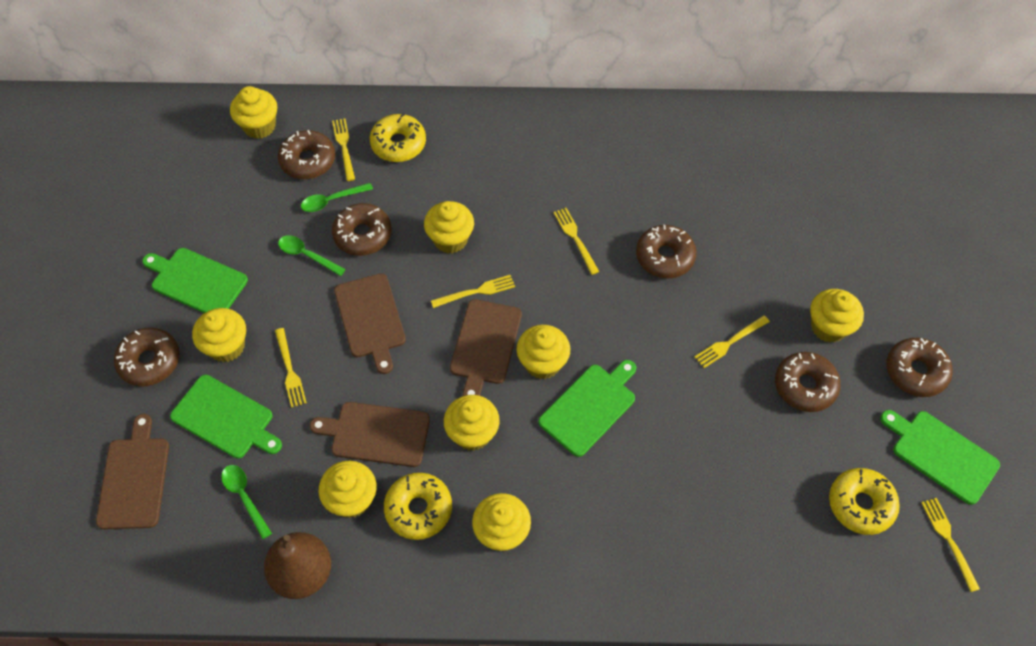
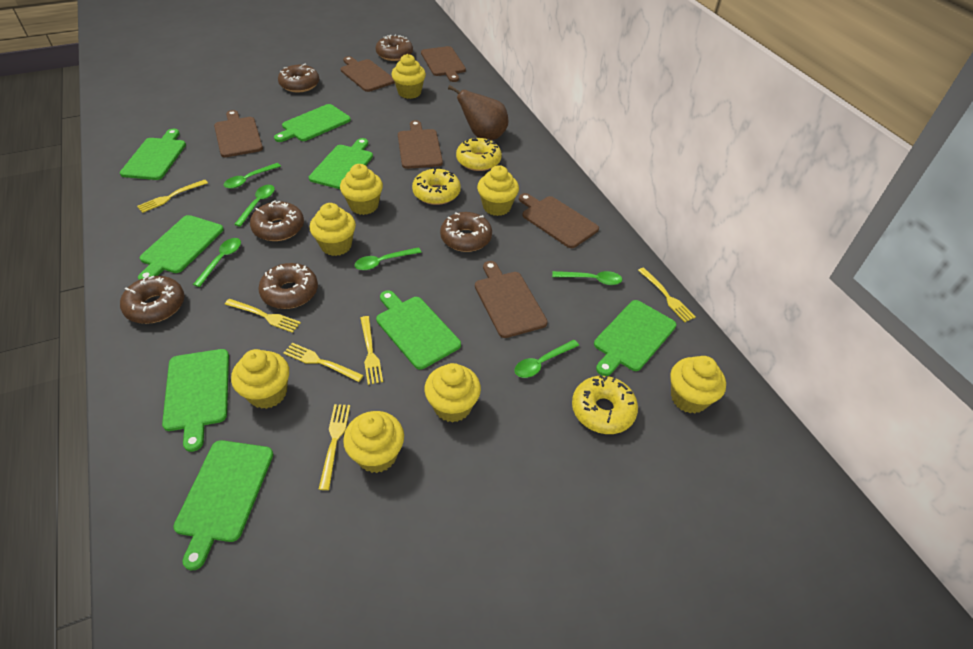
brown cutting board: [96,414,169,529] [310,402,430,467] [334,273,406,374] [450,299,522,396] = 4 -> [214,110,263,157] [340,56,395,92] [398,120,443,169] [421,46,466,82] [475,261,548,338] [519,193,599,248] = 6
green cutting board: [142,248,248,313] [170,375,282,458] [538,360,636,457] [880,410,1000,505] = 4 -> [120,129,186,180] [138,215,224,280] [162,349,229,452] [173,440,273,570] [274,104,351,142] [309,138,373,189] [376,290,461,370] [594,300,676,376] = 8
green spoon: [221,465,272,539] [278,235,346,276] [301,183,373,212] = 3 -> [193,238,241,287] [224,163,281,189] [234,185,275,227] [354,247,421,270] [515,340,579,378] [552,271,622,285] = 6

